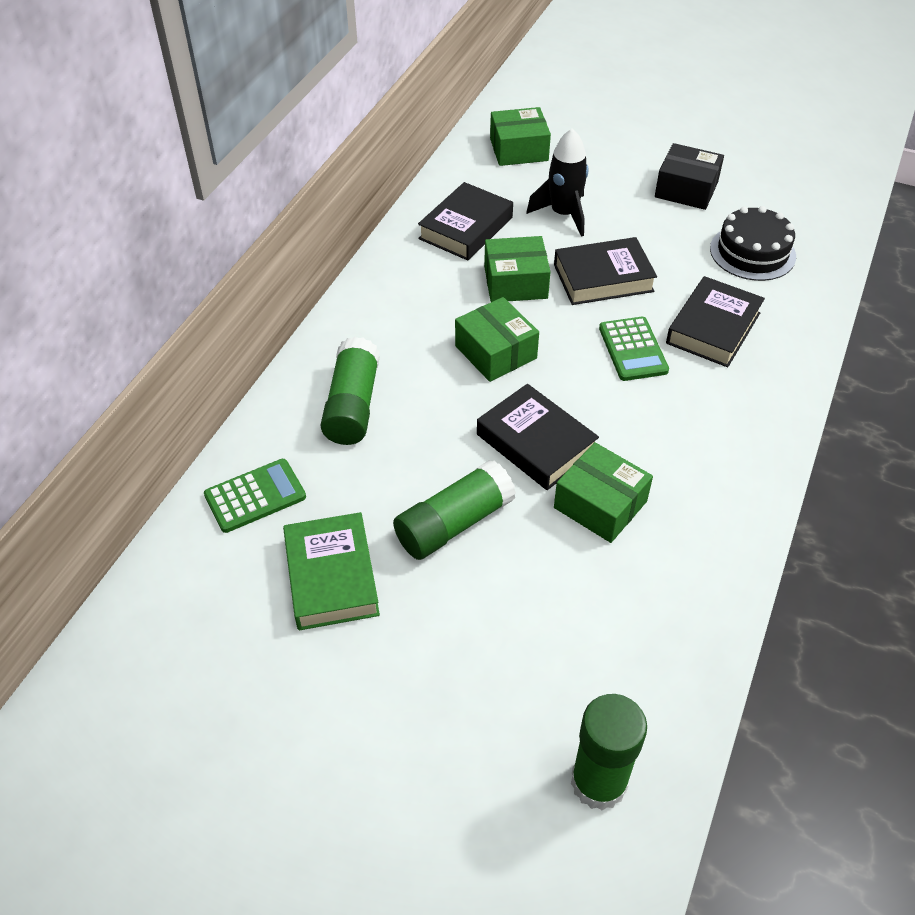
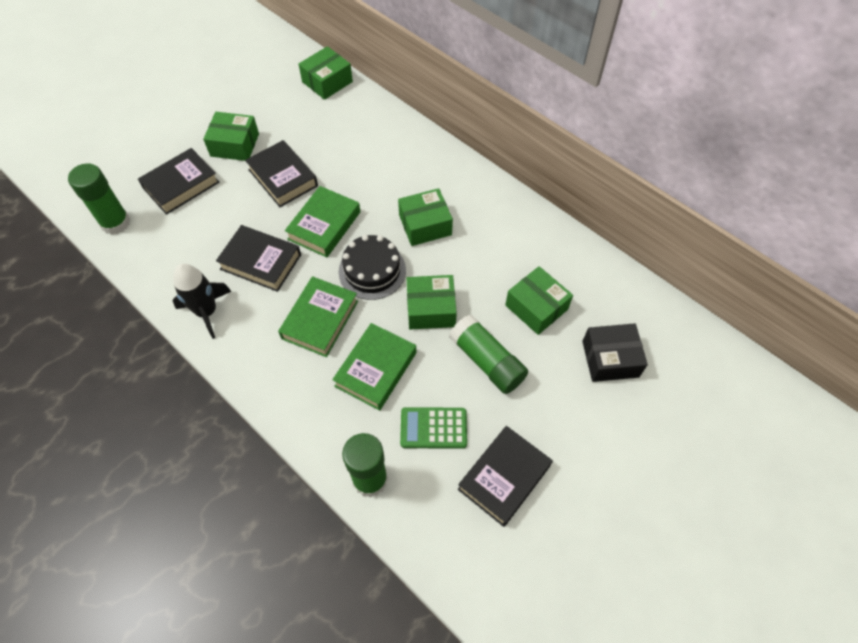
green book: [283,512,380,630] = 1 -> [278,276,358,357] [285,186,360,257] [332,323,416,411] = 3
green box: [455,297,539,382] [484,236,550,302] [490,107,551,166] [554,442,653,543] = 4 -> [203,112,259,161] [299,46,353,100] [398,188,453,246] [406,275,457,329] [505,266,573,335] = 5
green calculator: [204,459,306,533] [599,317,669,381] = 2 -> [400,407,467,449] = 1

